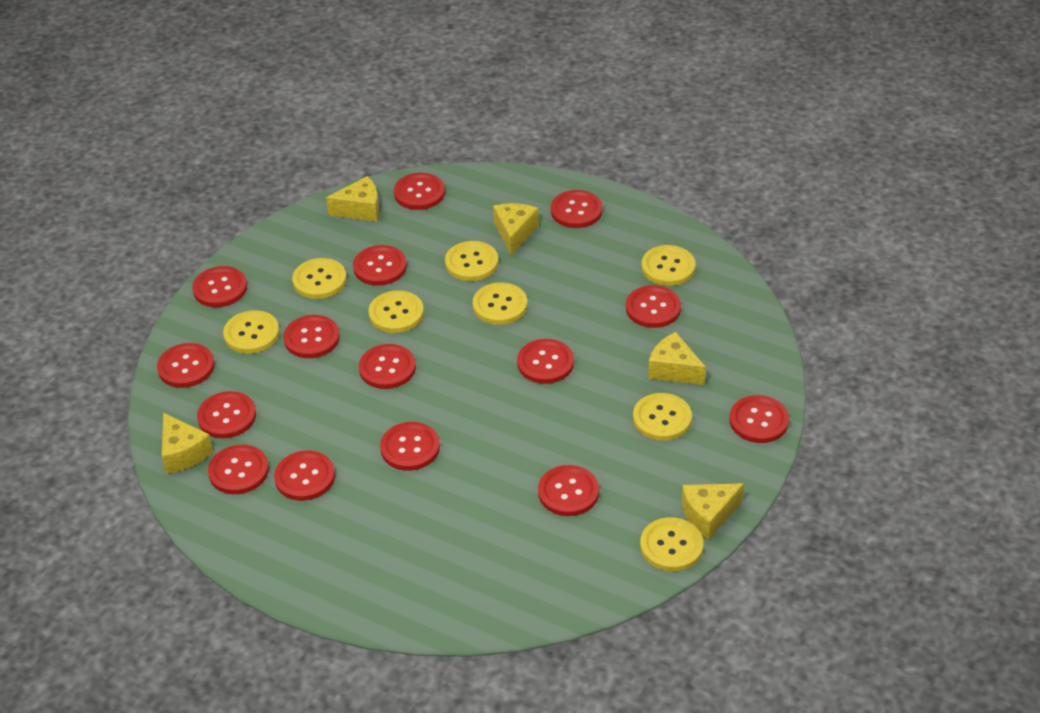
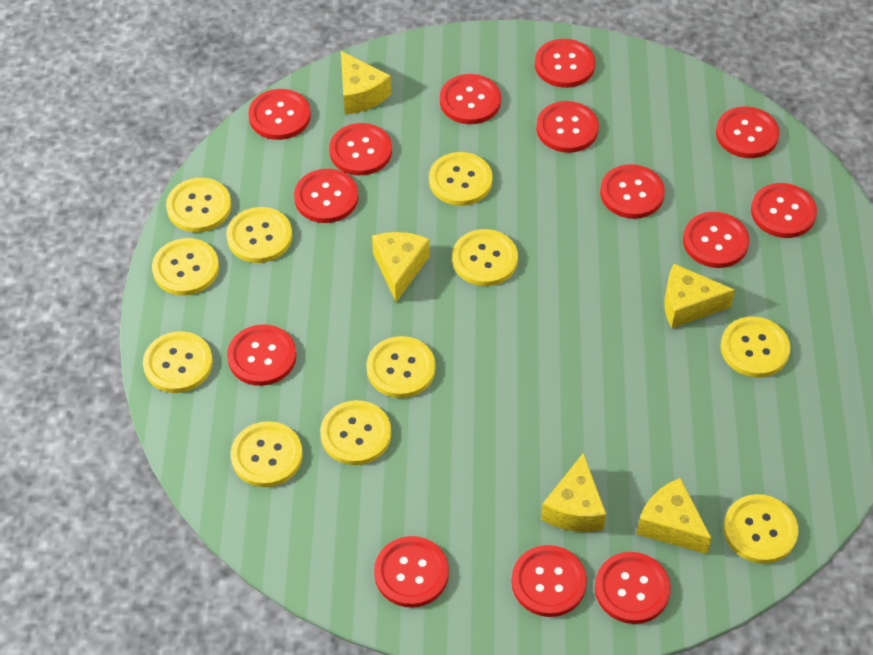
red button: [157,343,214,388] [192,266,247,307] [197,391,256,438] [208,445,269,494] [274,451,335,501] [283,315,340,358] [353,245,407,286] [359,344,416,389] [380,422,440,471] [394,173,445,210] [517,339,574,384] [538,465,599,516] [551,190,602,228] [626,285,681,328] [730,395,789,443] = 15 -> [227,324,296,386] [248,89,311,140] [294,169,358,223] [329,123,392,175] [374,536,449,608] [440,74,501,124] [511,545,587,617] [535,39,595,88] [536,101,599,153] [595,552,671,624] [600,164,665,219] [683,212,749,268] [716,107,780,158] [751,183,817,238] = 14
yellow button: [223,310,280,354] [292,258,347,299] [369,290,424,333] [445,241,498,281] [473,282,527,325] [633,393,692,441] [640,517,703,571] [642,245,695,286] = 8 -> [143,331,213,393] [152,238,219,296] [166,178,231,232] [226,207,292,263] [231,421,303,487] [320,400,391,465] [366,336,436,398] [429,152,493,206] [452,229,518,286] [721,317,791,377] [723,494,799,564] = 11

